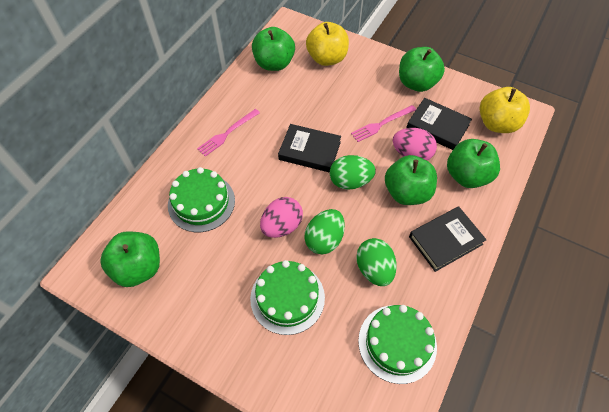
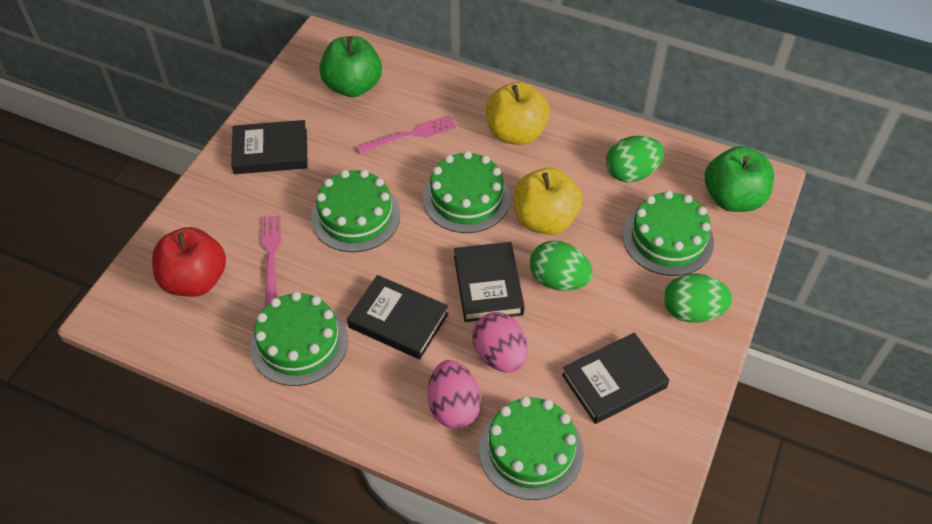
black book: [278,124,341,173] [406,98,472,150] [409,206,486,272] = 3 -> [231,120,308,174] [347,275,448,359] [454,242,525,322] [562,333,669,424] = 4
green apple: [100,231,160,287] [252,27,295,71] [385,155,437,205] [399,47,445,92] [447,139,500,188] = 5 -> [319,36,382,97] [705,146,774,212] = 2
green cake: [168,167,235,232] [250,260,325,335] [358,305,437,384] = 3 -> [250,292,348,386] [311,170,400,252] [423,151,511,233] [479,397,583,500] [623,190,714,276] = 5
red apple: none = 0 -> [152,227,226,297] = 1

